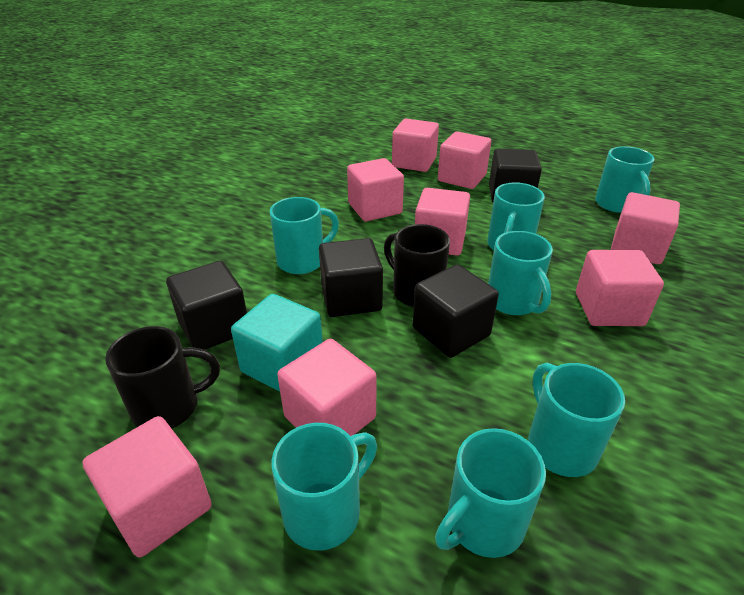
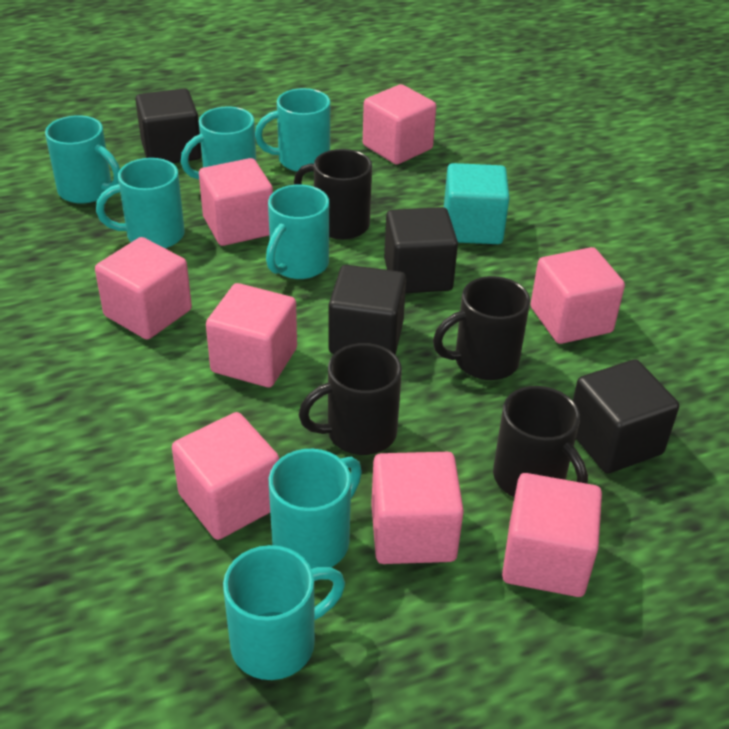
black mug: [105,326,220,428] [384,224,450,307] = 2 -> [294,149,372,240] [298,343,402,455] [433,276,530,380] [493,386,588,497] = 4

